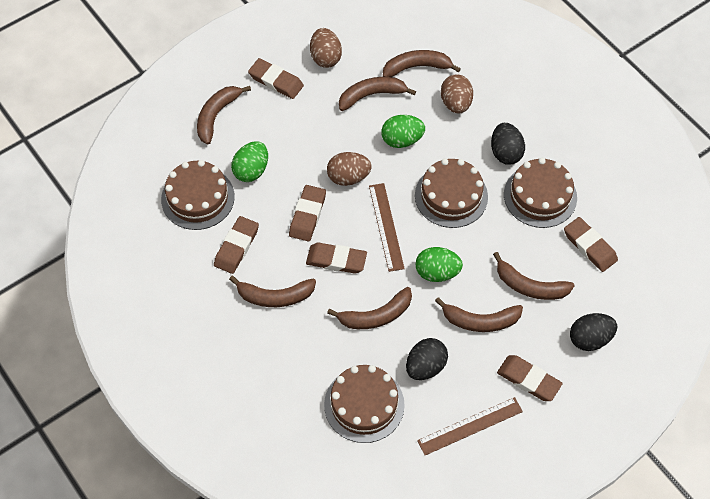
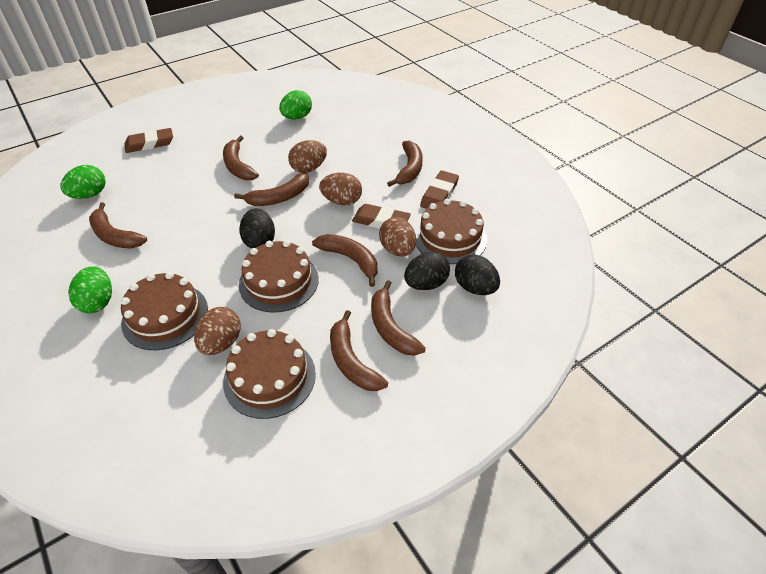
brown egg: [310,28,342,68] [327,152,372,186] [441,74,473,114] = 3 -> [194,307,241,355] [288,140,327,173] [319,172,362,205] [379,217,416,257] = 4
brown eraser: [214,216,259,274] [248,58,304,99] [289,185,326,241] [306,242,367,274] [497,355,563,401] [564,217,618,272] = 6 -> [125,128,173,153] [352,204,411,229] [420,170,459,209] = 3
brown ruler: [369,183,405,272] [417,397,523,455] = 2 -> none = 0

